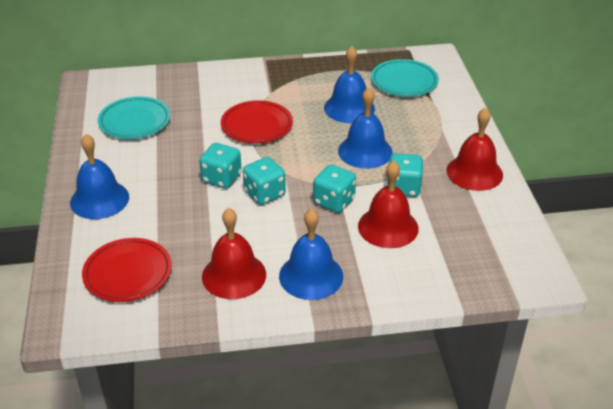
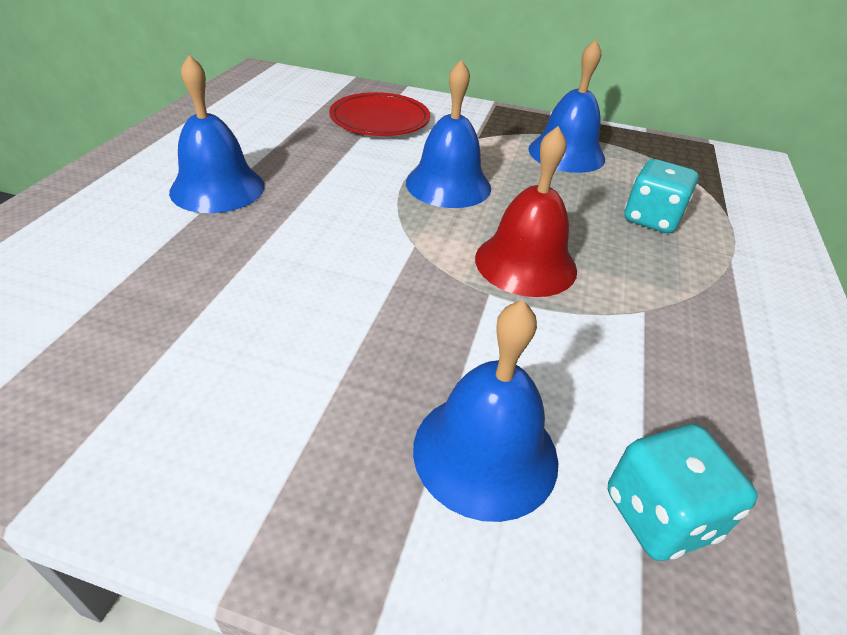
red bell: [202,208,266,299] [358,161,419,248] [446,108,503,191] = 3 -> [475,126,577,297] = 1
red plate: [82,238,172,302] [221,100,293,143] = 2 -> [329,92,430,136] = 1
turquoise dice: [199,143,242,189] [243,157,286,205] [313,164,356,213] [387,153,424,197] = 4 -> [608,424,758,561] [624,159,699,233] = 2
turquoise plate: [98,96,170,139] [371,59,439,97] = 2 -> none = 0

